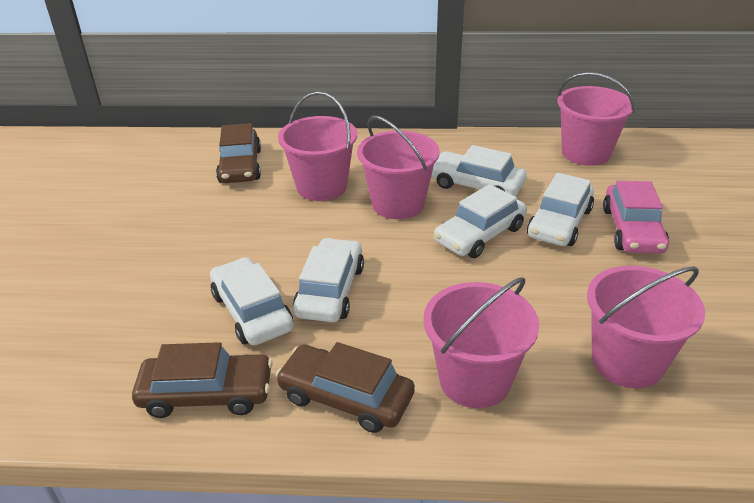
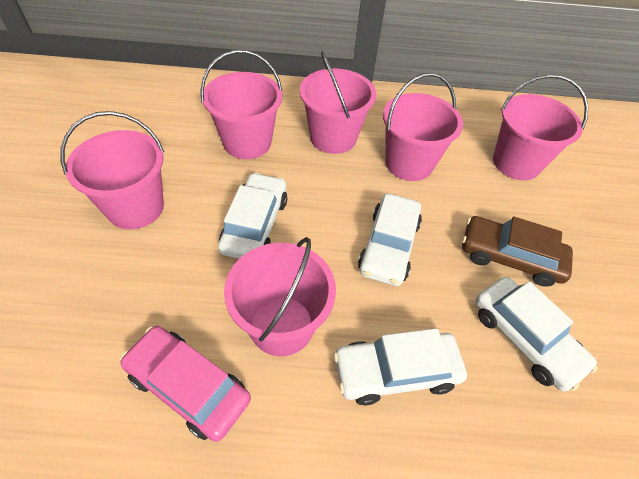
brown car: [132,342,273,418] [216,123,261,183] [276,342,415,433] = 3 -> [462,216,573,287] = 1
pink bucket: [278,91,357,201] [357,116,440,219] [423,277,539,408] [557,72,635,166] [587,266,705,389] = 5 -> [60,111,164,229] [200,50,282,159] [224,237,336,356] [300,51,376,154] [383,73,463,181] [493,74,588,180] = 6
white car: [210,257,293,345] [293,238,364,322] [431,145,527,196] [434,184,527,258] [527,173,594,246] = 5 -> [218,172,287,259] [334,328,467,406] [358,193,422,286] [475,277,598,392] = 4

